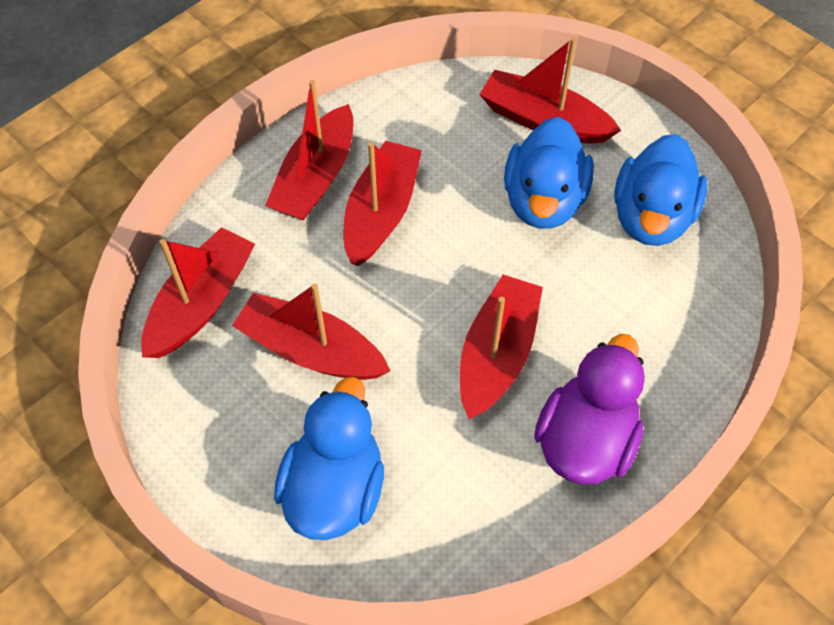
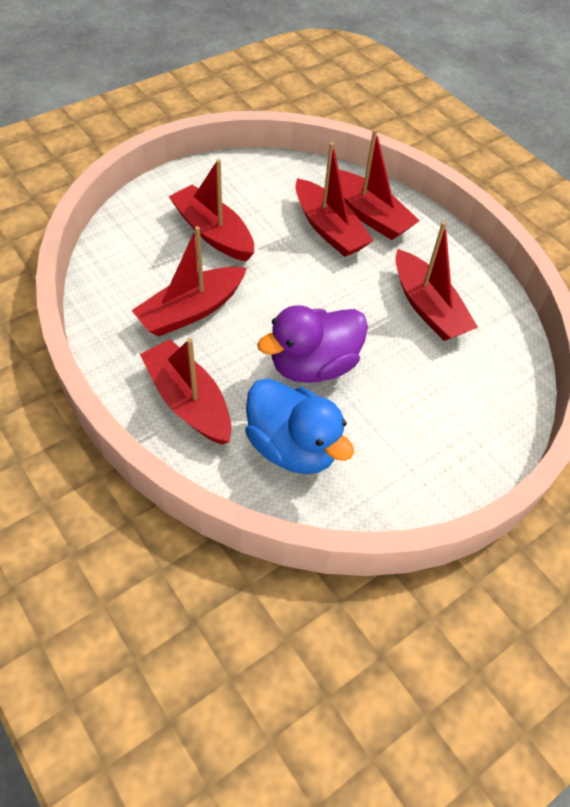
blue duck: [274,377,384,540] [504,117,594,229] [614,134,708,246] = 3 -> [245,378,354,474] = 1

